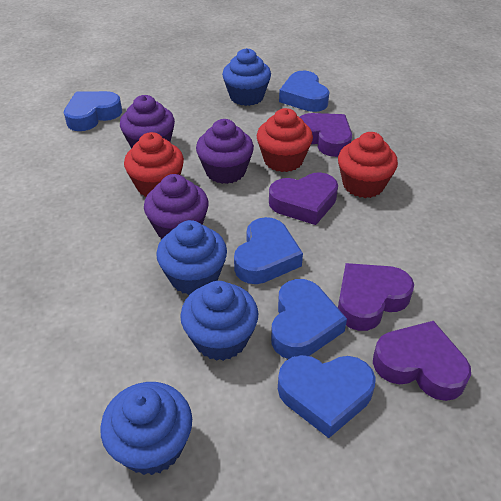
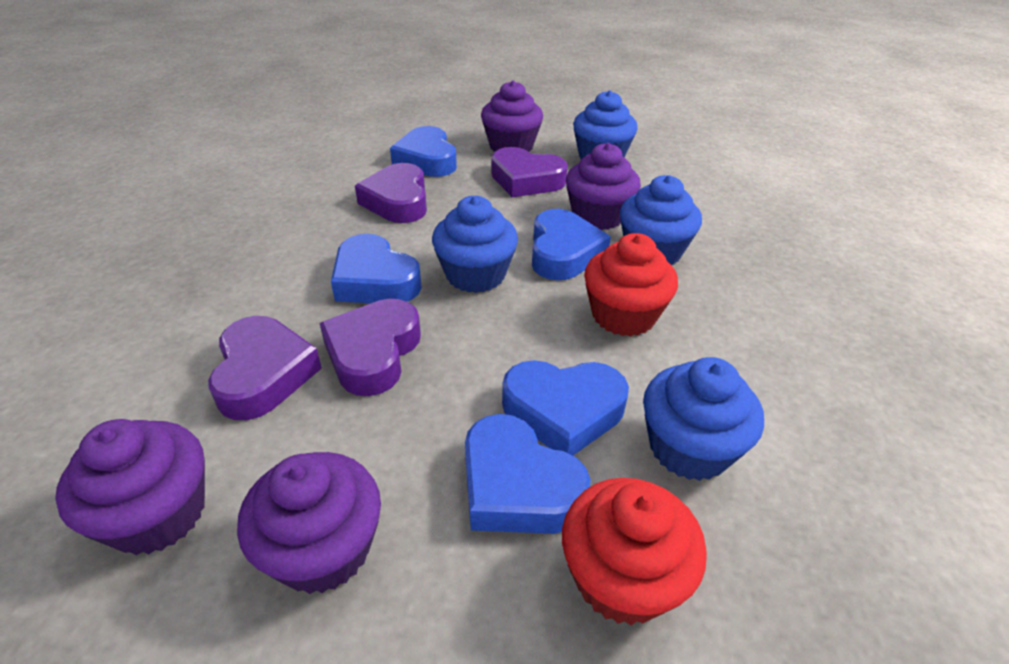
purple cupcake: [120,95,175,149] [144,174,208,239] [196,119,254,184] = 3 -> [55,419,205,555] [237,452,381,594] [481,80,543,152] [566,143,641,230] = 4
red cupcake: [124,132,184,197] [257,108,313,172] [338,132,398,198] = 3 -> [562,478,707,625] [584,233,678,337] = 2

